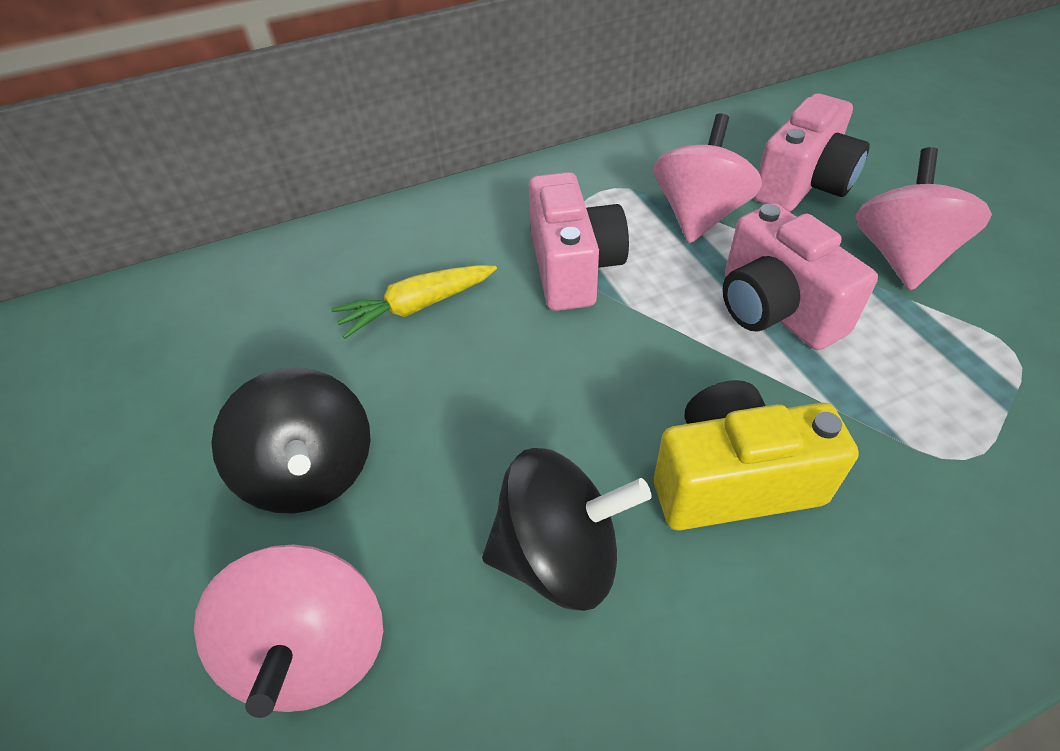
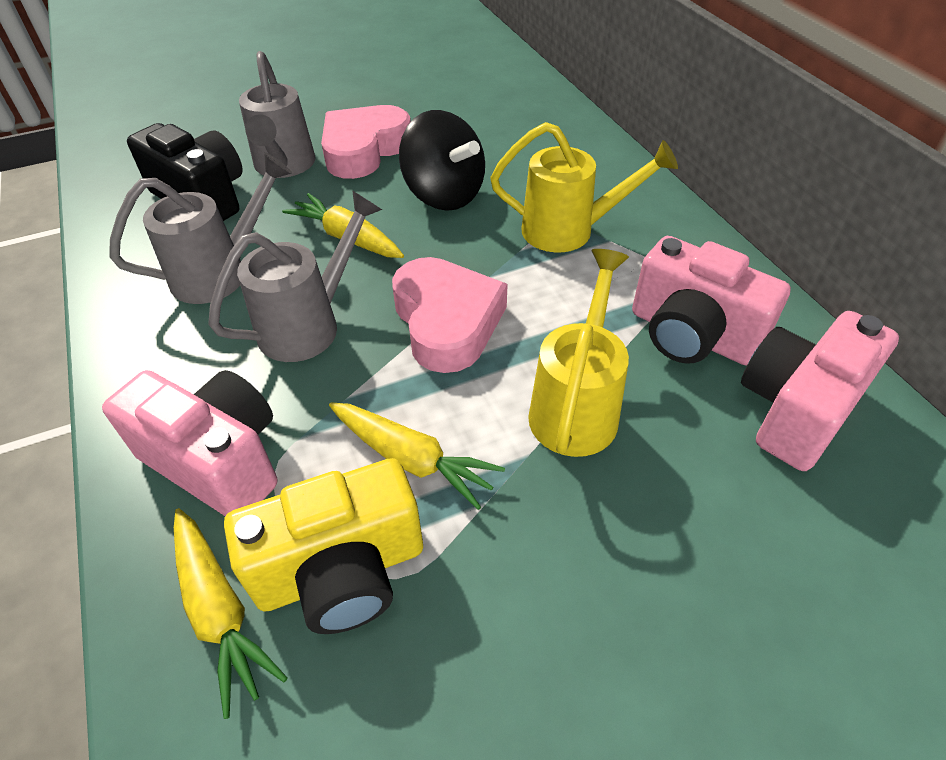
black camera: none = 0 -> [127,123,242,221] = 1
black spinning top: [211,367,371,514] [482,448,651,611] = 2 -> [399,110,485,211] = 1
grey watering can: none = 0 -> [109,152,292,304] [208,190,382,362] [239,51,316,178] = 3
pink heart: none = 0 -> [321,105,411,179] [392,257,507,373] = 2
pink spinning top: [194,544,383,718] [654,113,762,243] [856,147,992,291] = 3 -> none = 0
yellow carrot: [331,265,497,339] = 1 -> [174,508,288,719] [282,193,404,258] [329,402,505,510] = 3
yellow watering can: none = 0 -> [490,122,678,252] [528,249,629,457] = 2

